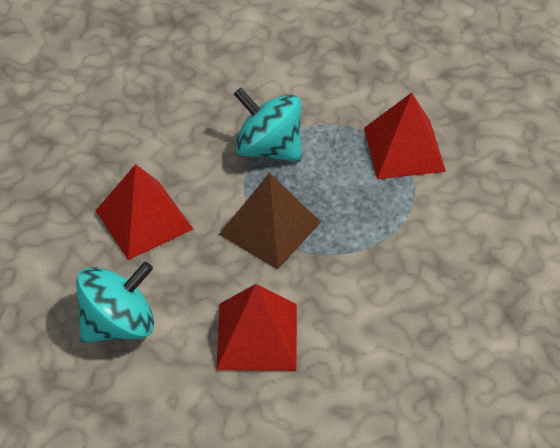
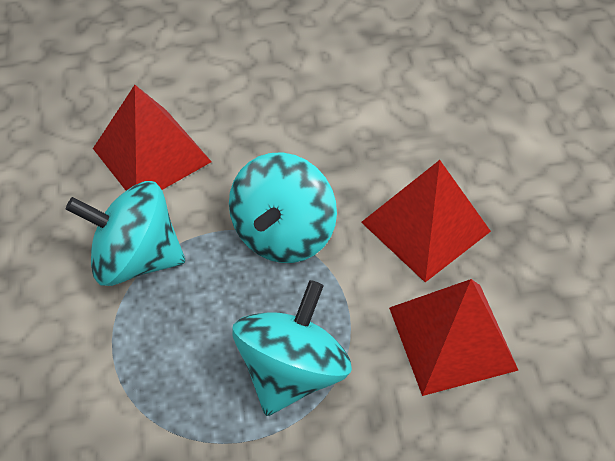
brown pyramid: [219,173,321,270] = 1 -> none = 0
turquoise spinning top: [76,262,154,343] [234,88,301,162] = 2 -> [66,181,185,286] [229,152,337,263] [232,280,352,416] = 3

